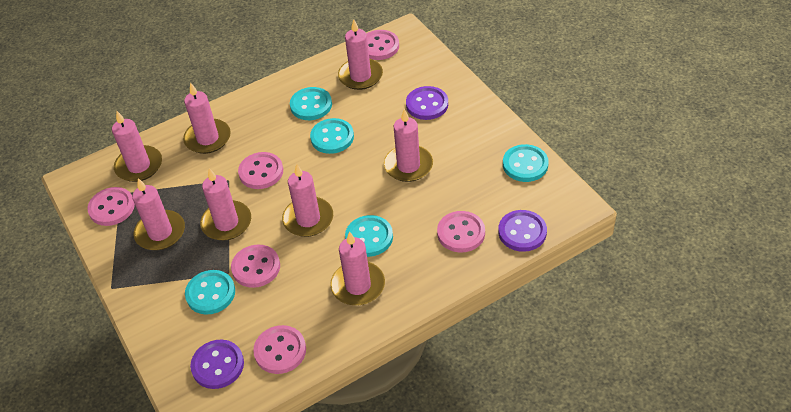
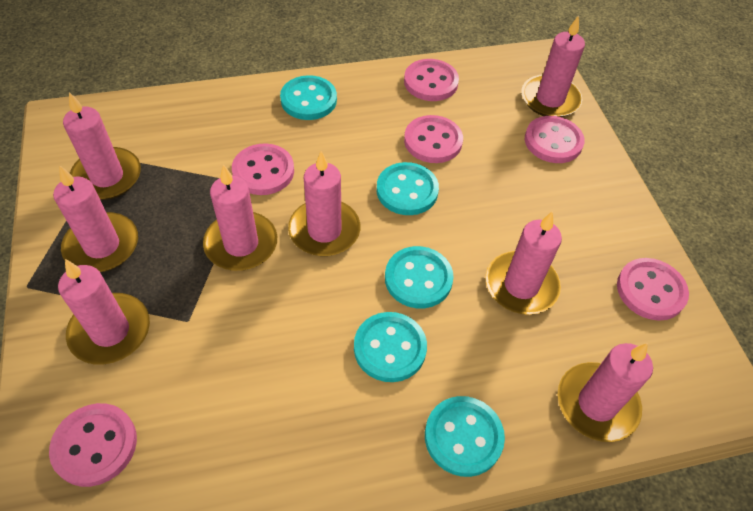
purple button: [190,339,244,389] [406,86,448,120] [498,210,547,252] = 3 -> none = 0

